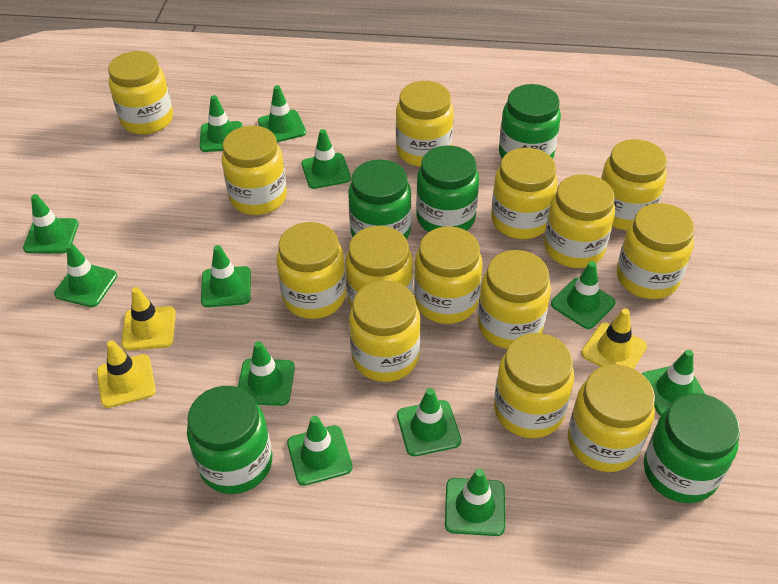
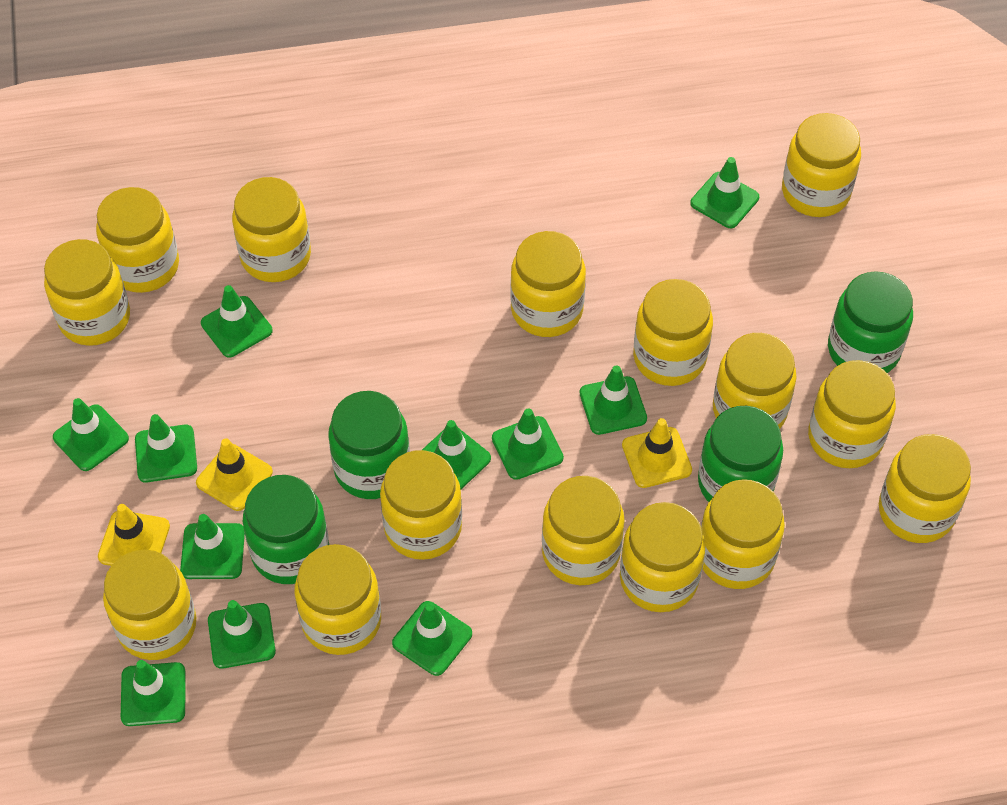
green jar: [187,386,272,494] [348,159,411,240] [416,145,479,232] [499,84,561,159] [644,393,740,503] = 5 -> [242,475,329,584] [328,391,410,499] [698,406,783,502] [828,271,913,373] = 4
green traffic cone: [23,194,79,254] [54,243,117,307] [200,95,243,152] [201,245,251,307] [238,341,295,406] [258,85,306,142] [287,416,353,486] [302,129,351,189] [397,388,461,456] [445,469,505,536] [551,261,616,329] [642,350,705,416] = 12 -> [53,398,129,471] [121,660,186,726] [135,414,197,482] [180,514,245,579] [201,285,273,357] [208,600,276,669] [392,601,472,676] [422,420,491,489] [492,408,564,480] [580,365,647,435] [690,157,759,228] = 11
yellow jar: [108,51,173,134] [222,126,287,215] [276,222,346,319] [345,226,413,308] [349,280,421,382] [396,81,454,167] [414,226,483,324] [478,250,551,349] [491,148,558,239] [494,333,574,438] [544,174,615,268] [568,365,655,472] [601,139,667,230] [617,203,695,299] = 14 -> [44,239,130,346] [96,187,179,293] [103,550,196,660] [232,177,311,282] [295,544,381,655] [380,450,462,560] [510,231,586,337] [542,476,625,585] [620,502,705,612] [633,279,713,386] [701,479,785,589] [713,333,796,428] [782,113,861,217] [808,360,896,468] [879,434,971,543] = 15

